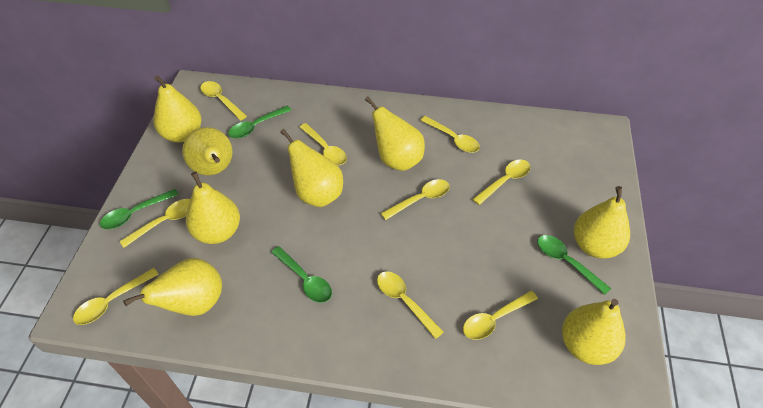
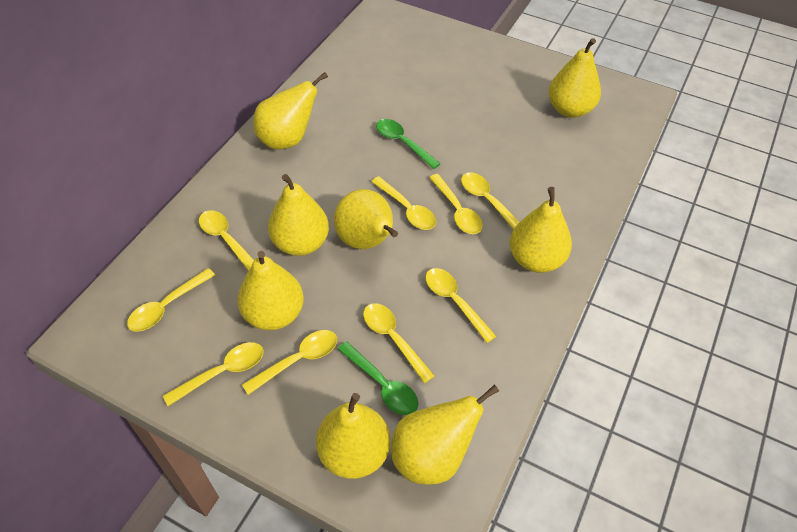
green spoon: [100,189,179,229] [228,105,291,139] [271,246,332,303] [538,235,611,295] = 4 -> [338,341,419,415] [376,119,441,169] = 2

